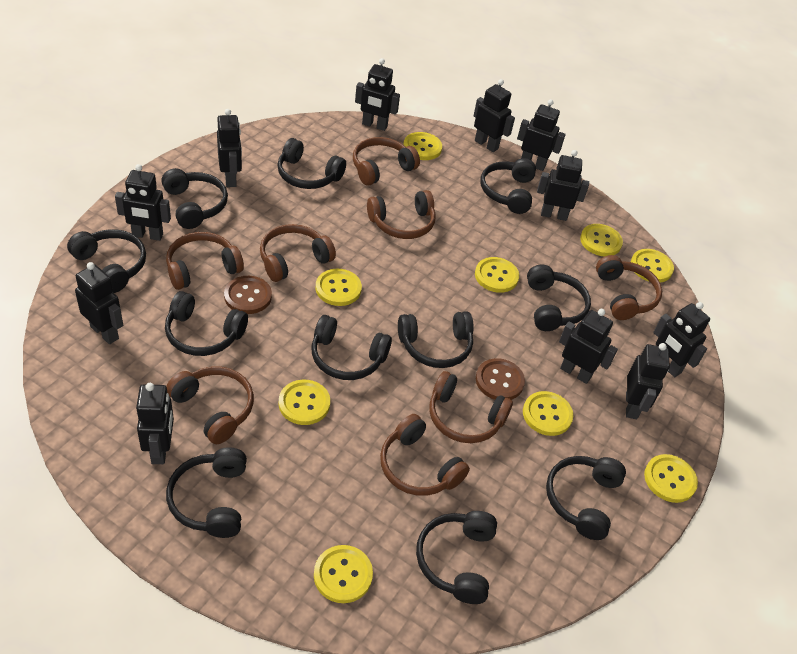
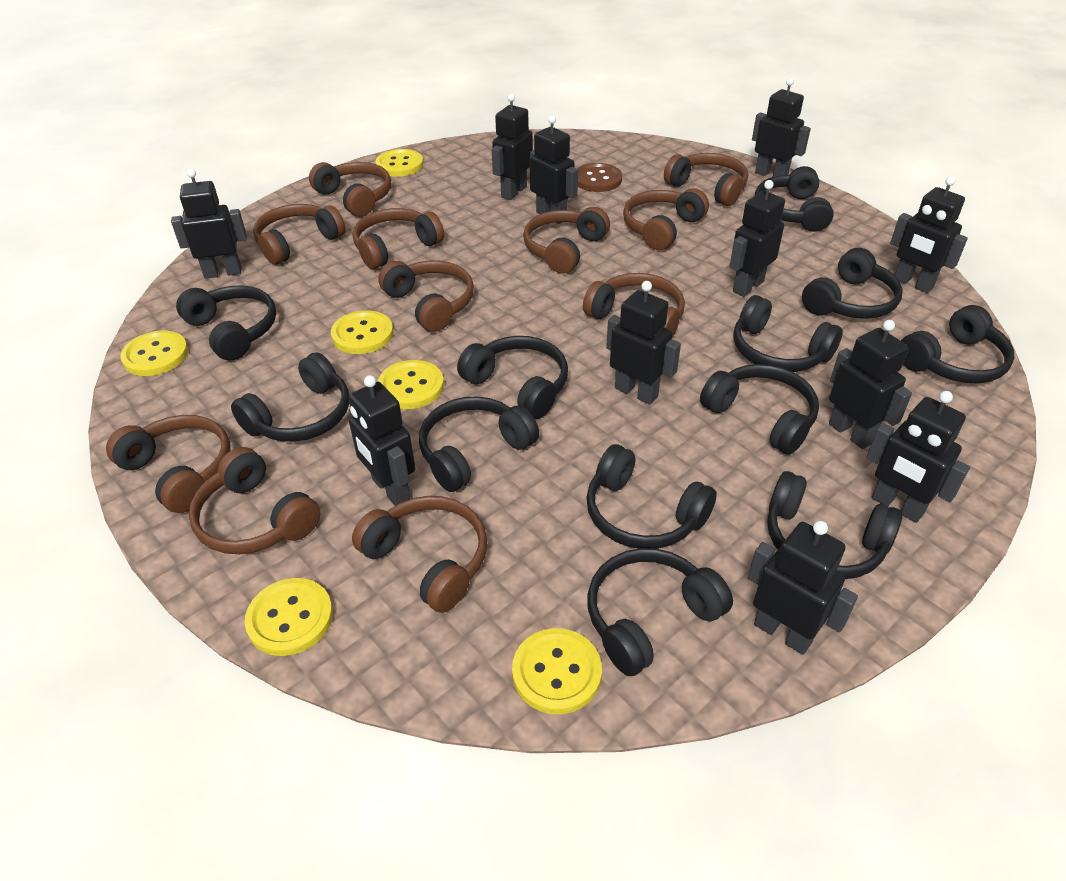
black headphones: [67,229,146,293] [161,168,228,229] [165,291,248,356] [166,447,247,538] [277,138,346,189] [312,315,392,380] [398,311,474,368] [416,511,497,604] [480,158,536,214] [527,265,591,331] [546,456,626,540] = 11 -> [176,285,276,361] [231,352,349,442] [419,396,539,492] [457,336,568,419] [586,444,717,549] [588,548,733,676] [700,364,819,454] [733,295,843,372] [755,166,834,232] [767,471,903,579] [802,248,903,319] [901,305,1014,384] = 12
brown button: [224,276,272,314] [476,358,525,400] = 2 -> [577,163,622,192] = 1
brown headphones: [166,232,244,290] [166,366,254,444] [260,224,336,282] [353,137,420,186] [367,190,436,239] [380,414,470,496] [429,371,513,443] [596,255,662,320] = 8 -> [106,415,231,513] [189,447,321,554] [253,204,346,265] [309,162,391,217] [352,496,487,613] [353,208,444,269] [378,261,474,332] [523,207,610,274] [583,273,685,337] [623,188,709,250] [664,153,748,206] = 11
yellow button: [279,380,330,425] [314,545,373,603] [316,269,362,306] [403,132,442,160] [475,257,519,293] [523,391,573,436] [580,224,623,256] [631,249,674,283] [644,454,698,503] = 9 -> [120,330,188,376] [245,578,333,656] [331,310,393,354] [375,149,423,177] [378,360,444,409] [512,628,602,714] = 6

